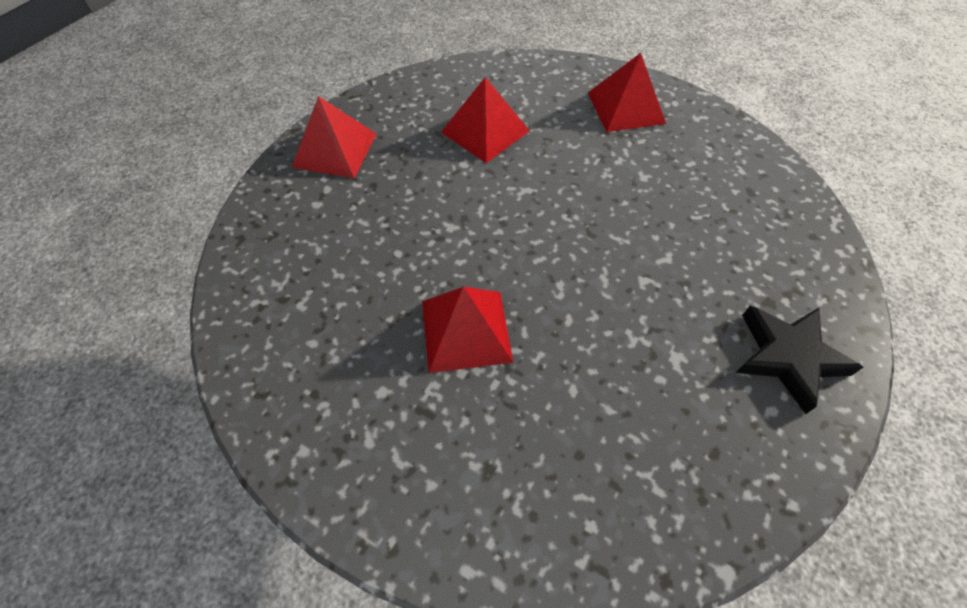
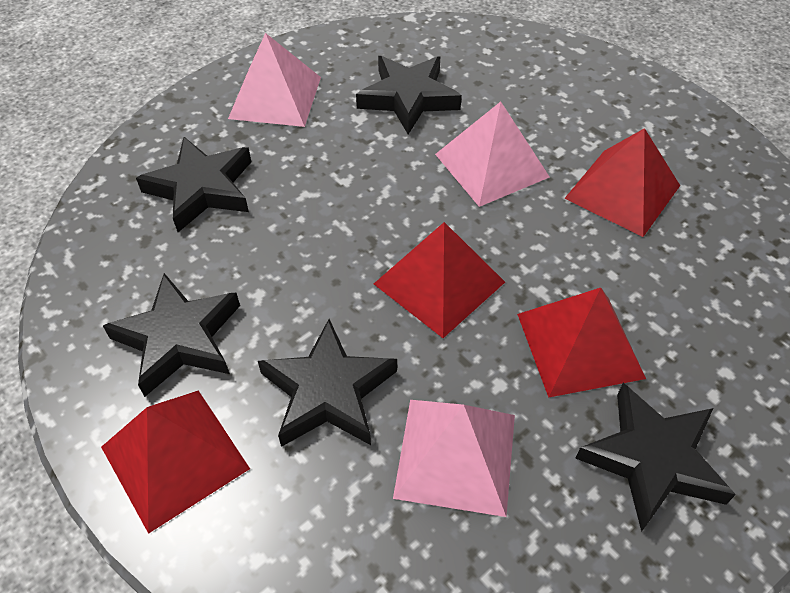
black star: [736,306,863,414] = 1 -> [103,273,240,397] [136,137,251,232] [258,319,397,447] [356,56,462,134] [575,383,736,532] = 5
pink pyramid: none = 0 -> [228,33,321,127] [393,400,515,517] [435,102,550,207] = 3

